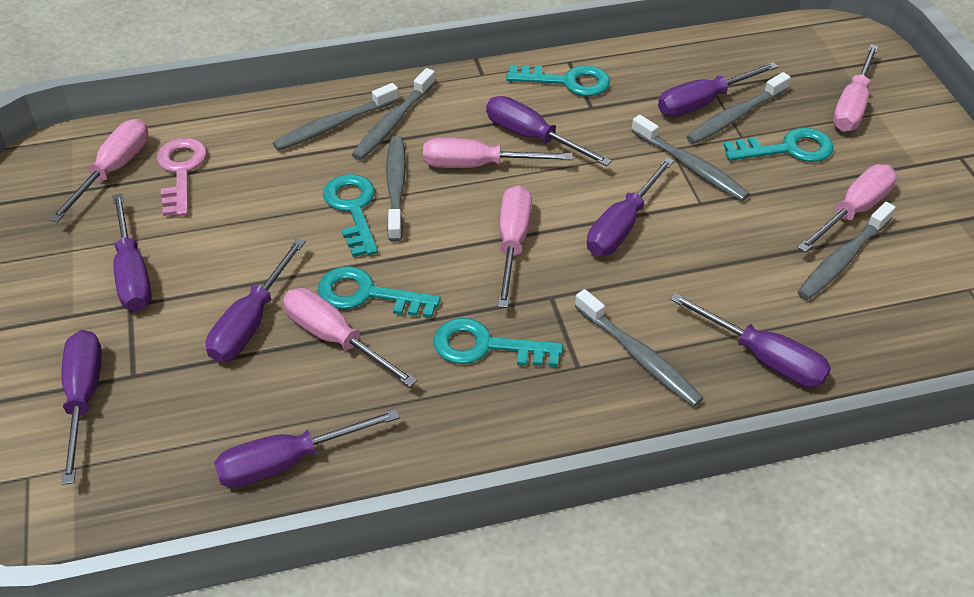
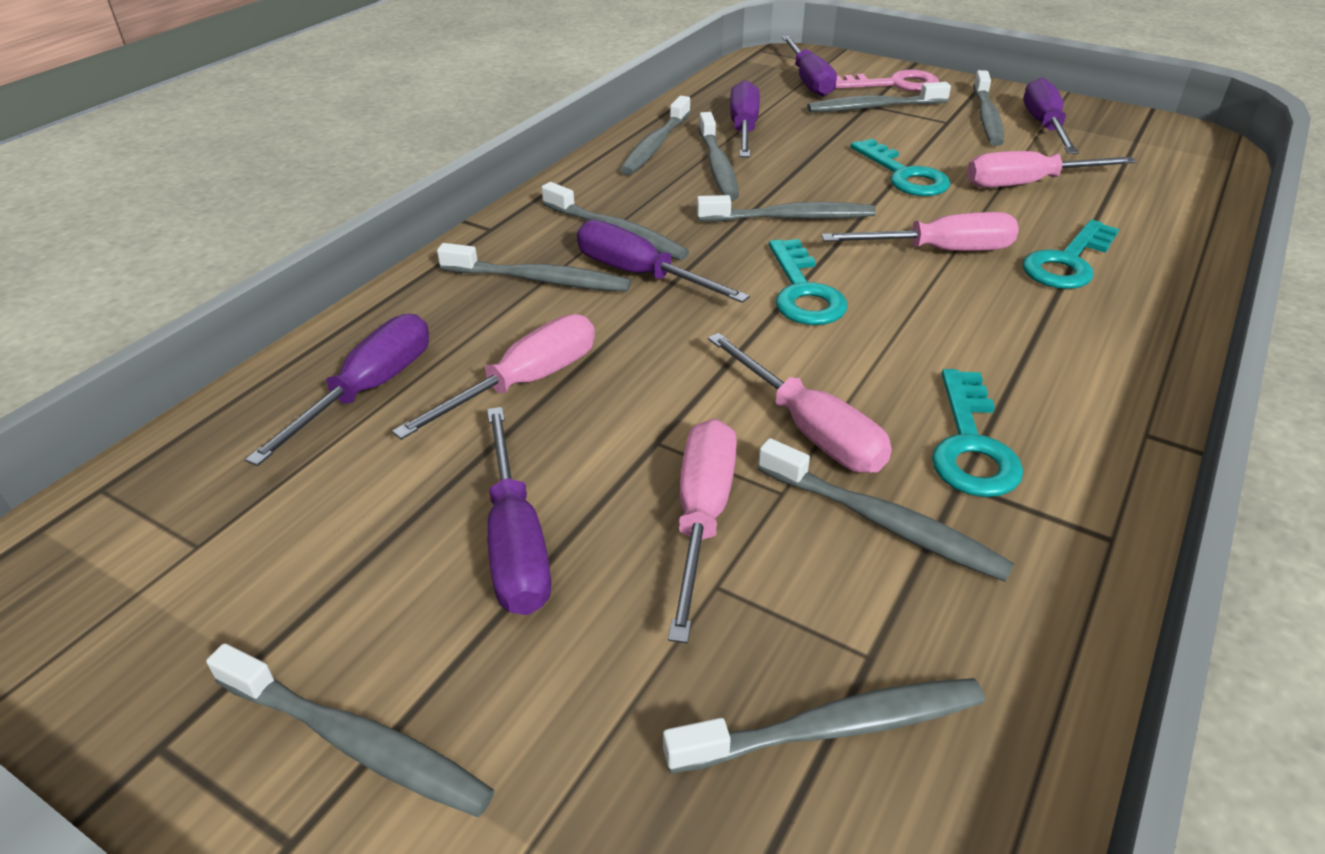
grey toothbrush: [273,83,399,151] [352,68,436,160] [386,136,406,242] [575,289,704,407] [631,115,750,201] [686,72,791,144] [797,202,896,300] = 7 -> [206,643,495,817] [437,243,631,292] [542,182,689,260] [620,96,691,175] [663,678,985,773] [697,195,876,222] [699,112,739,201] [758,438,1015,582] [807,82,951,112] [973,70,1004,146] = 10
pink screwdriver: [49,119,149,223] [283,288,417,387] [423,138,573,168] [498,185,532,308] [797,164,897,253] [833,44,879,132] = 6 -> [392,314,595,440] [668,419,737,643] [708,333,892,473] [821,212,1019,251] [967,151,1137,188] = 5
purple screwdriver: [61,330,102,485] [112,193,152,311] [206,238,305,362] [214,409,399,488] [486,96,612,166] [587,157,674,256] [658,62,778,117] [670,293,831,388] = 8 -> [245,313,429,466] [487,407,551,615] [577,220,750,303] [730,80,760,157] [782,36,837,97] [1023,78,1079,154] = 6
turquoise key: [318,266,441,318] [323,174,378,257] [434,318,563,367] [506,65,610,96] [724,127,834,162] = 5 -> [769,239,847,325] [850,139,950,196] [932,369,1023,497] [1023,220,1119,289] = 4

